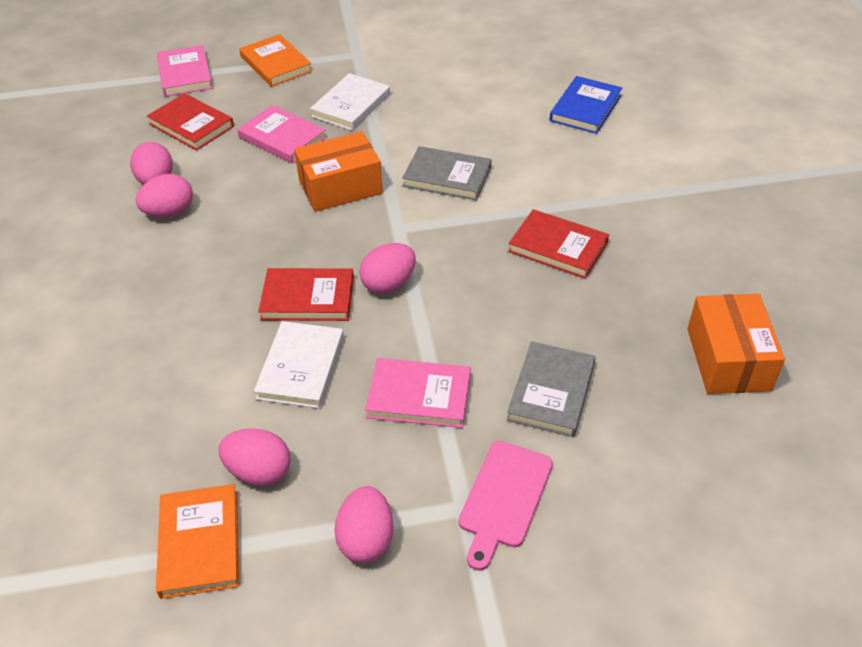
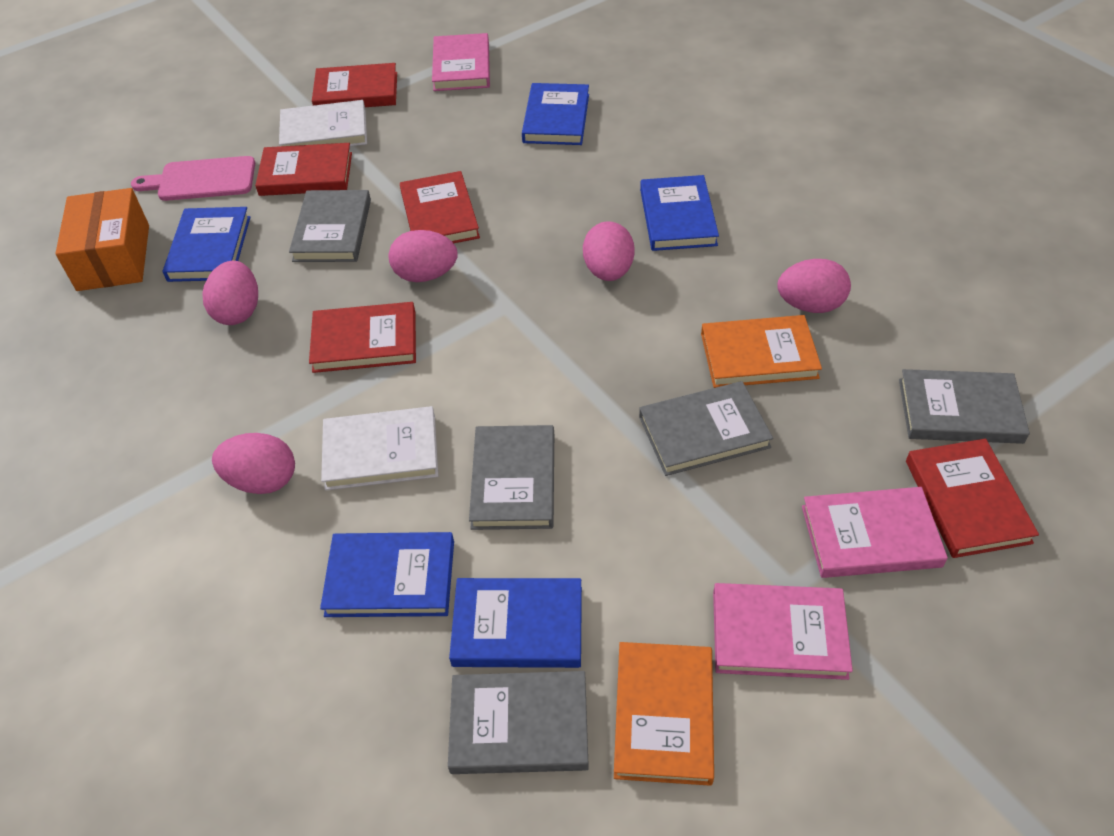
blue book: [550,76,622,134] = 1 -> [163,207,250,282] [320,532,454,617] [449,578,582,668] [522,83,589,145] [640,175,719,251] = 5
grey book: [402,146,492,201] [507,341,595,437] = 2 -> [289,190,371,262] [448,671,589,774] [469,425,554,530] [639,381,773,476] [899,369,1030,444] = 5
orange box: [294,131,383,212] [687,294,785,394] = 2 -> [55,188,149,291] = 1
red book: [147,93,234,151] [258,268,354,321] [508,209,609,279] = 3 -> [255,143,352,196] [309,302,416,373] [312,63,397,107] [400,171,480,243] [906,439,1039,558] = 5

